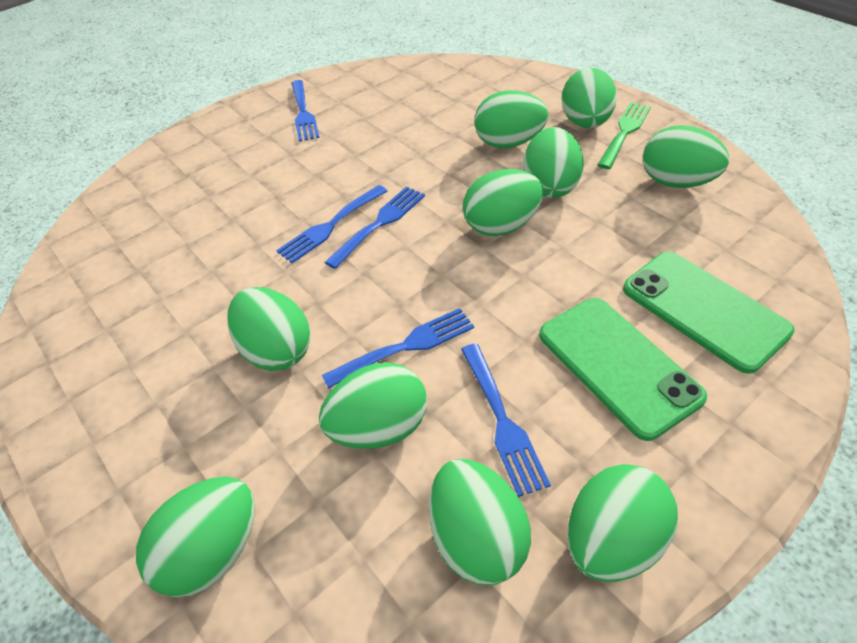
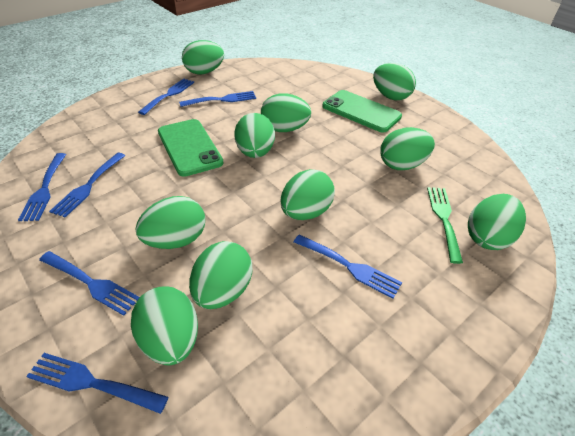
blue fork: [276,185,387,263] [291,80,319,142] [322,308,474,389] [325,186,425,269] [461,343,551,497] = 5 -> [18,153,66,221] [26,353,168,414] [39,251,140,316] [49,153,125,218] [138,78,194,115] [179,91,256,107] [294,234,402,299] = 7

